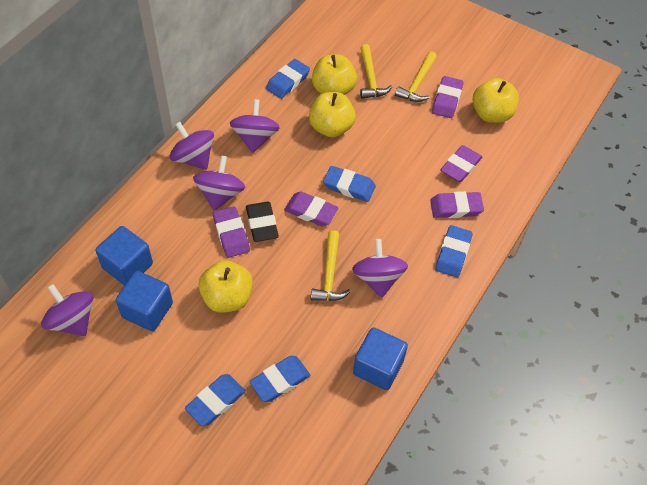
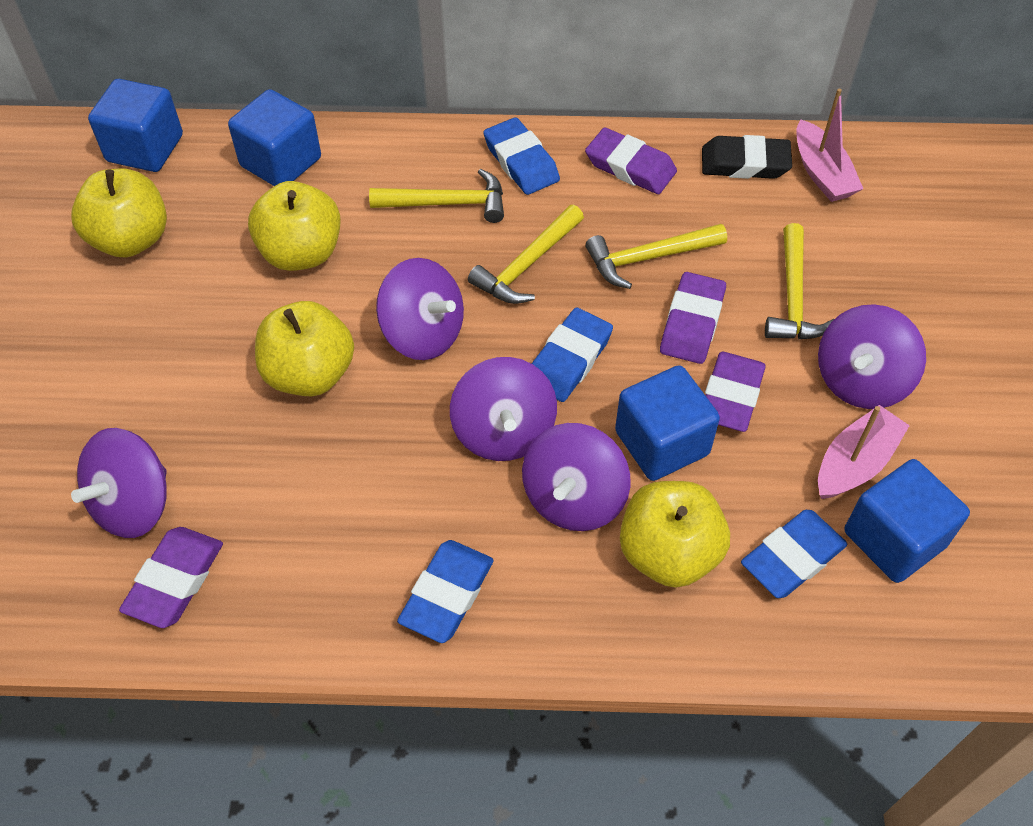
blue cube: [96,226,153,286] [116,271,173,331] [353,327,408,390] = 3 -> [88,79,183,172] [228,89,321,186] [615,365,720,481] [844,459,970,583] = 4
blue eraser: [185,374,246,426] [249,356,311,402] [266,59,310,99] [323,166,376,202] [435,225,473,277] = 5 -> [397,540,494,643] [483,117,560,195] [532,308,613,402] [741,510,847,598] = 4
pink boat: none = 0 -> [796,89,863,202] [818,405,910,499] = 2
purple eraser: [213,206,250,258] [284,191,339,226] [430,191,484,218] [432,76,464,118] [440,145,482,182] = 5 -> [119,527,223,628] [585,127,677,194] [660,272,726,364] [705,352,766,432] = 4
yellow hammer: [311,230,351,301] [360,44,393,99] [395,51,437,102] = 3 -> [369,169,504,223] [468,205,584,304] [585,224,727,289] [765,223,834,339] = 4

